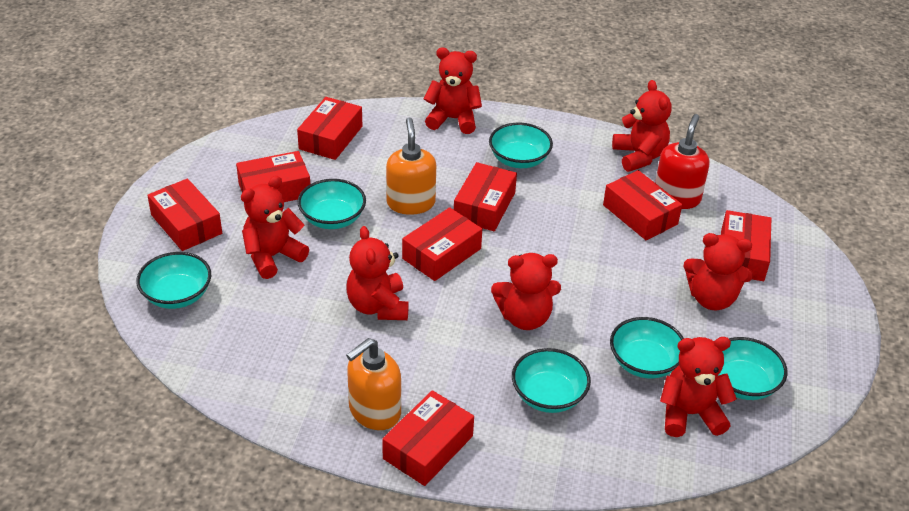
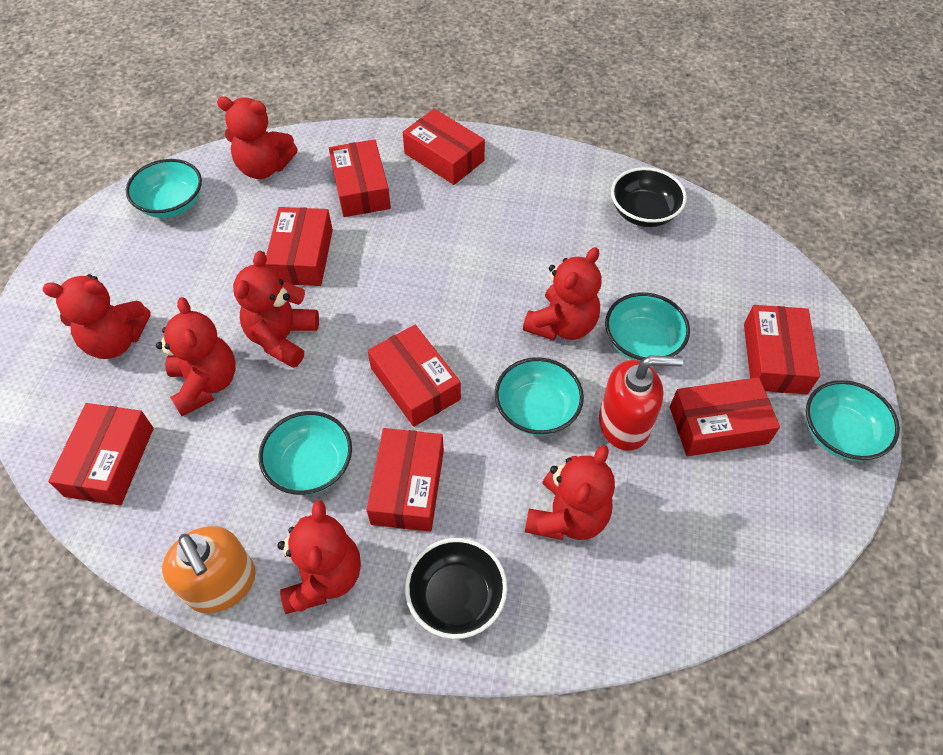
black bowl: none = 0 -> [405,538,507,639] [611,167,687,227] = 2
orange soap dispenser: [346,338,401,430] [386,118,436,215] = 2 -> [162,526,256,613] = 1
turquoise bowl: [136,252,211,309] [298,179,366,229] [489,123,553,168] [512,348,591,413] [610,317,684,379] [718,337,787,400] = 6 -> [126,159,202,218] [259,411,352,495] [495,357,584,435] [605,292,690,361] [806,380,900,461] = 5

